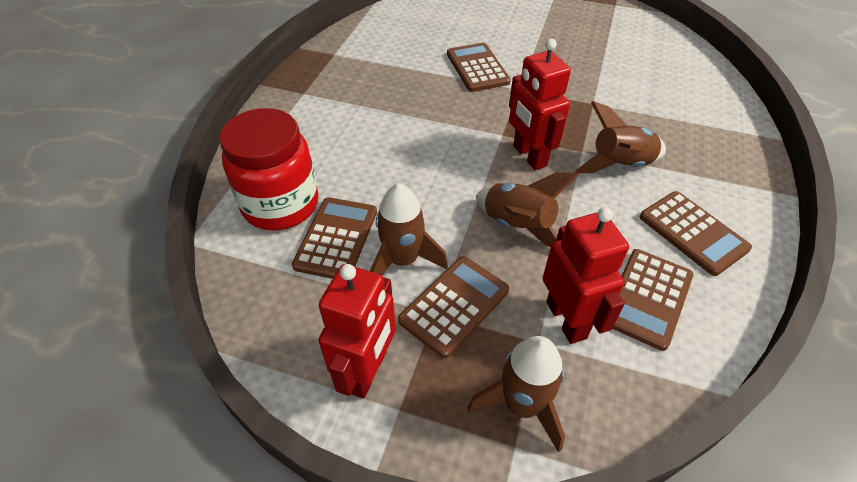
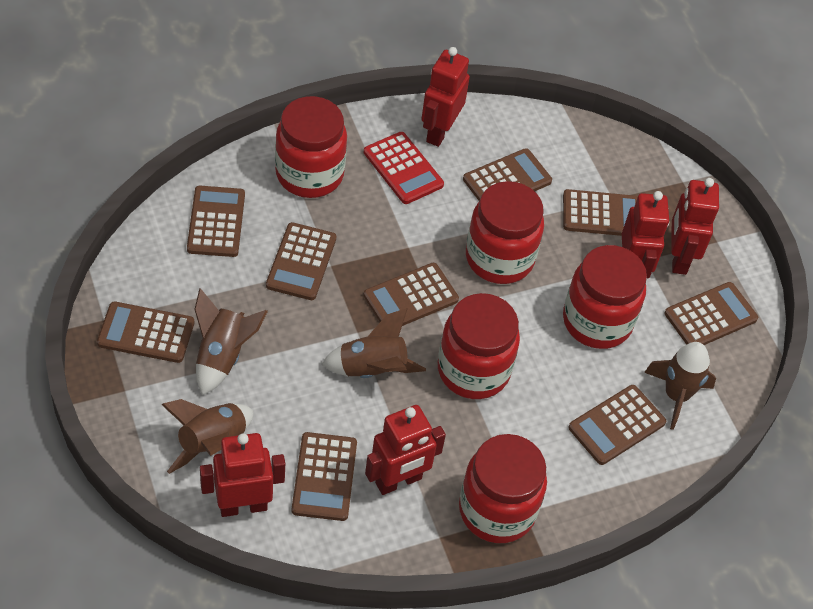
brown calculator: [292,197,377,279] [398,256,510,358] [447,43,511,92] [612,249,693,351] [640,191,752,276] = 5 -> [97,302,194,363] [187,186,245,257] [266,222,336,300] [292,432,357,521] [364,263,459,326] [463,148,552,201] [563,189,638,236] [568,385,666,465] [664,282,758,345] = 9
red calculator: none = 0 -> [364,132,444,204] = 1
red jar: [219,108,318,231] = 1 -> [275,96,347,198] [438,293,520,399] [459,434,547,543] [466,181,544,284] [563,245,647,349] = 5
red robot: [318,264,396,399] [509,39,571,170] [543,207,629,344] = 3 -> [200,433,285,517] [365,405,446,495] [421,47,470,147] [622,191,669,278] [671,178,719,275] = 5

